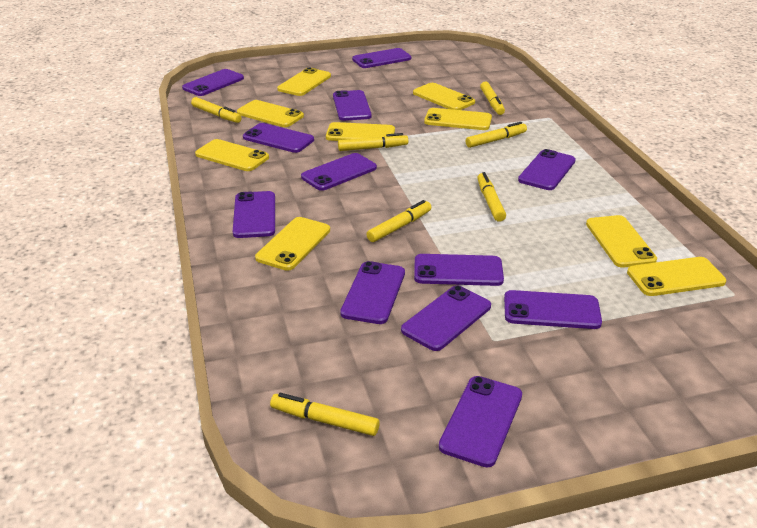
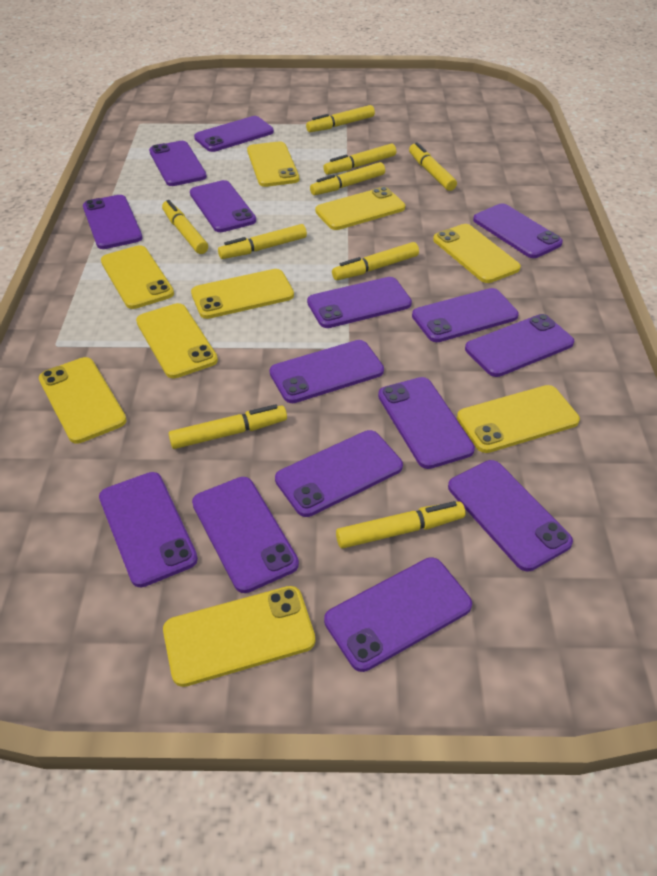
purple phone: [182,69,244,96] [233,191,275,238] [243,123,314,153] [301,153,377,191] [333,90,372,121] [340,261,405,324] [352,48,411,68] [401,285,491,351] [414,254,504,286] [439,376,522,467] [504,290,602,329] [518,149,576,190] = 12 -> [83,195,143,249] [99,472,198,587] [149,141,207,186] [190,180,256,232] [192,477,299,593] [194,116,274,152] [270,340,384,403] [275,430,403,517] [307,277,412,328] [324,557,472,672] [378,377,475,469] [412,288,519,342] [448,460,573,571] [465,314,574,377] [473,203,563,258] = 15
yellow marker: [191,97,242,123] [270,393,380,436] [338,133,408,151] [366,200,431,242] [466,122,527,148] [477,172,506,222] [480,82,505,115] = 7 -> [162,200,208,254] [169,404,287,449] [218,224,307,259] [306,105,375,132] [310,162,385,195] [323,143,396,175] [332,242,419,280] [336,501,465,549] [409,142,457,191] = 9

